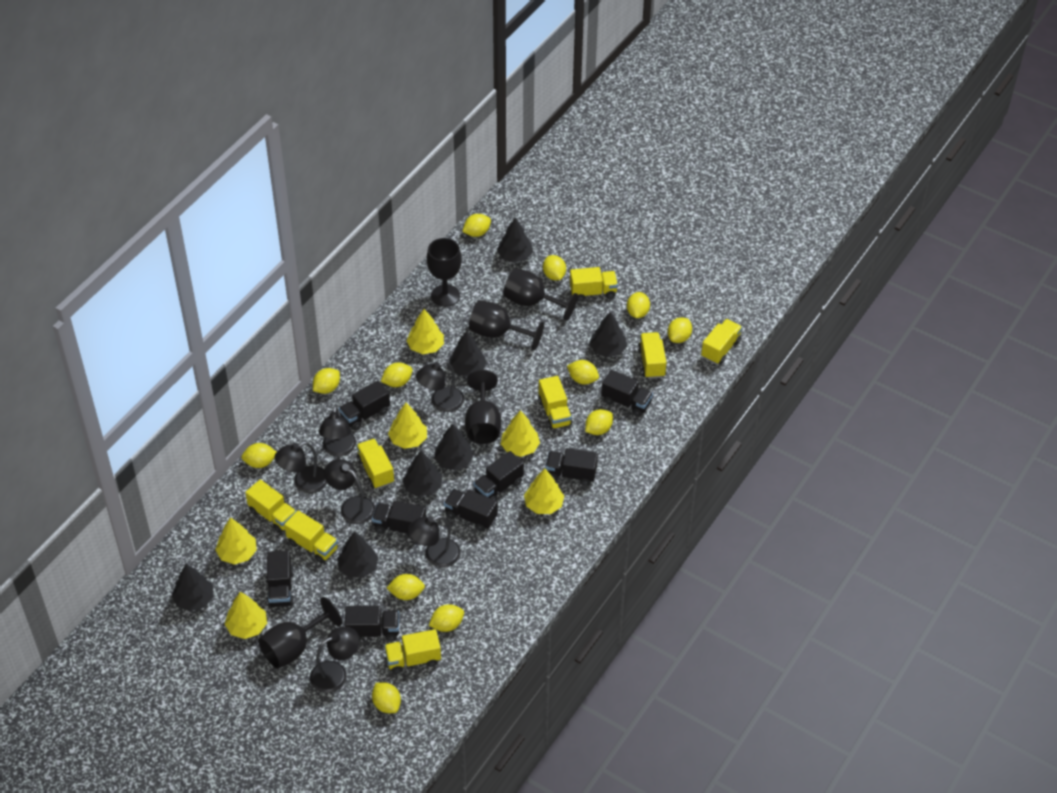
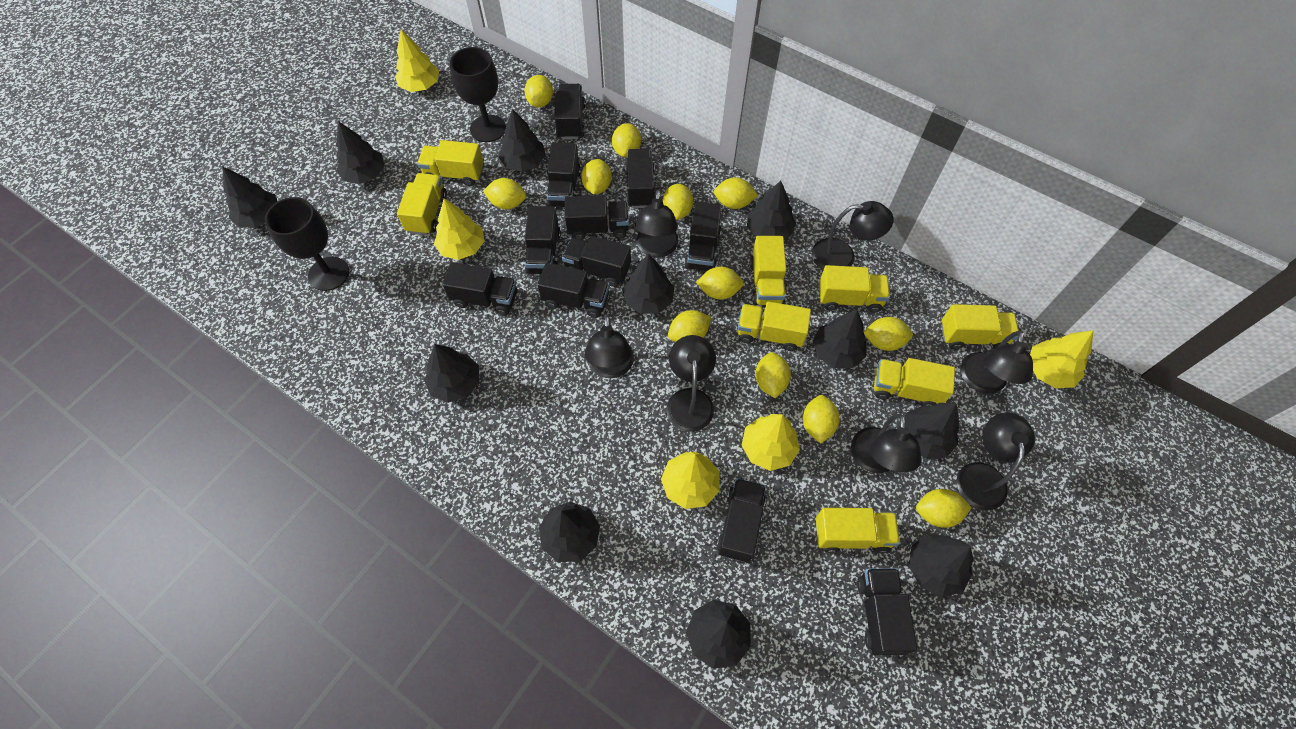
black goblet: [258,597,342,669] [427,238,462,307] [465,370,501,444] [469,300,544,350] [503,268,578,321] = 5 -> [265,197,349,291] [450,47,506,142] = 2
black lamp: [275,442,327,493] [310,627,359,693] [319,405,356,457] [324,459,375,524] [408,516,460,567] [416,361,464,412] = 6 -> [585,315,634,378] [635,190,679,258] [666,335,716,432] [812,201,894,270] [851,414,922,473] [957,413,1035,510] [961,331,1033,394] = 7
black tree: [172,564,214,611] [337,531,379,578] [402,451,442,497] [434,424,474,470] [449,331,487,376] [497,218,533,263] [589,312,627,357] = 7 -> [222,166,278,228] [336,121,385,184] [424,344,480,403] [498,109,546,172] [539,502,600,562] [622,254,674,314] [686,600,751,669] [747,181,796,239] [812,310,866,368] [904,403,959,459] [909,534,974,597] = 11
black truck: [267,550,294,607] [339,381,390,430] [345,606,399,642] [372,501,426,540] [444,489,498,532] [473,451,524,500] [545,448,598,486] [601,370,653,417] = 8 -> [443,262,517,315] [525,206,561,274] [537,263,609,318] [546,142,581,207] [555,84,586,139] [562,236,631,287] [565,195,629,240] [625,149,656,208] [684,202,722,271] [717,478,766,563] [857,568,917,655] = 11
yellow tree: [215,517,257,564] [225,592,267,639] [388,403,427,449] [406,309,444,354] [501,410,540,457] [524,468,564,514] = 6 -> [395,29,439,92] [434,198,484,260] [661,452,720,509] [741,414,800,471] [1030,330,1094,388] = 5

